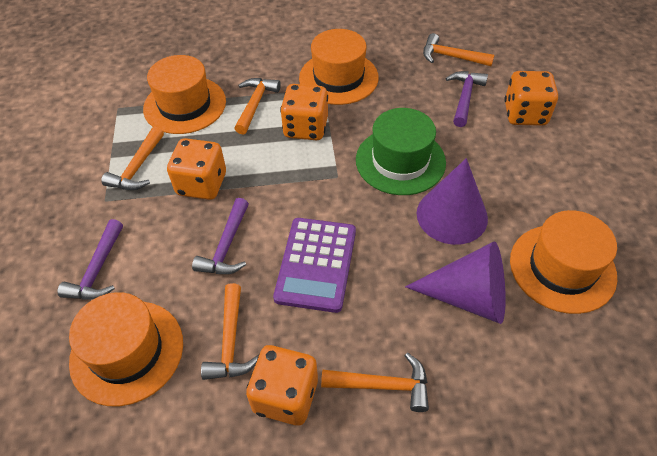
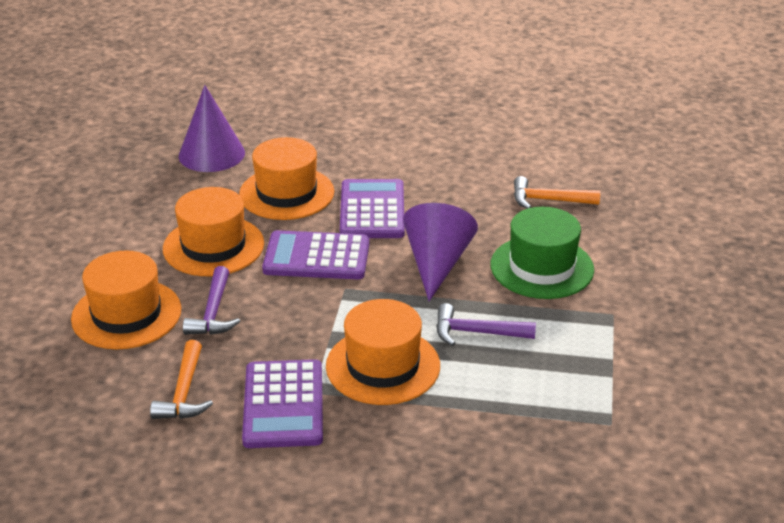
orange dice: [167,138,226,200] [246,345,318,425] [280,84,328,140] [504,71,558,126] = 4 -> none = 0
orange hammer: [101,126,164,190] [201,283,258,380] [234,78,281,135] [321,353,429,412] [423,33,494,66] = 5 -> [150,340,213,419] [514,176,600,209] = 2
purple calculator: [273,218,356,313] = 1 -> [242,359,323,448] [262,230,370,279] [340,179,405,238] = 3
purple hammer: [57,219,123,299] [192,198,249,274] [445,71,488,127] = 3 -> [183,266,240,335] [436,303,536,346] = 2

